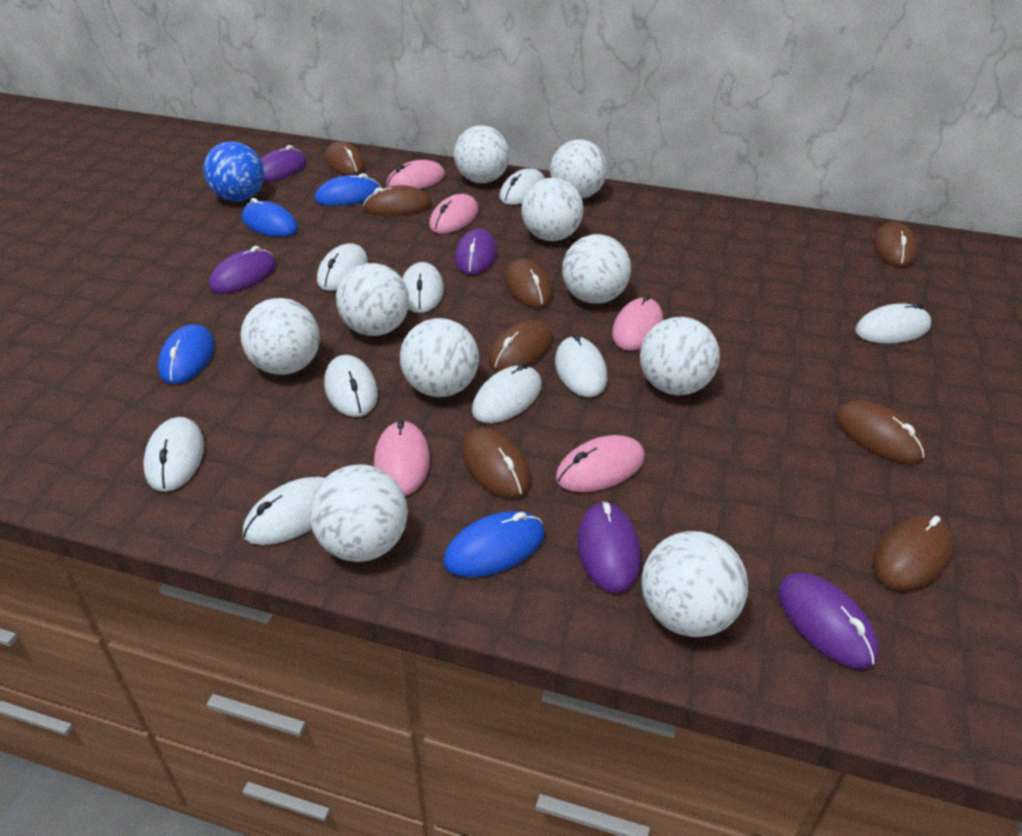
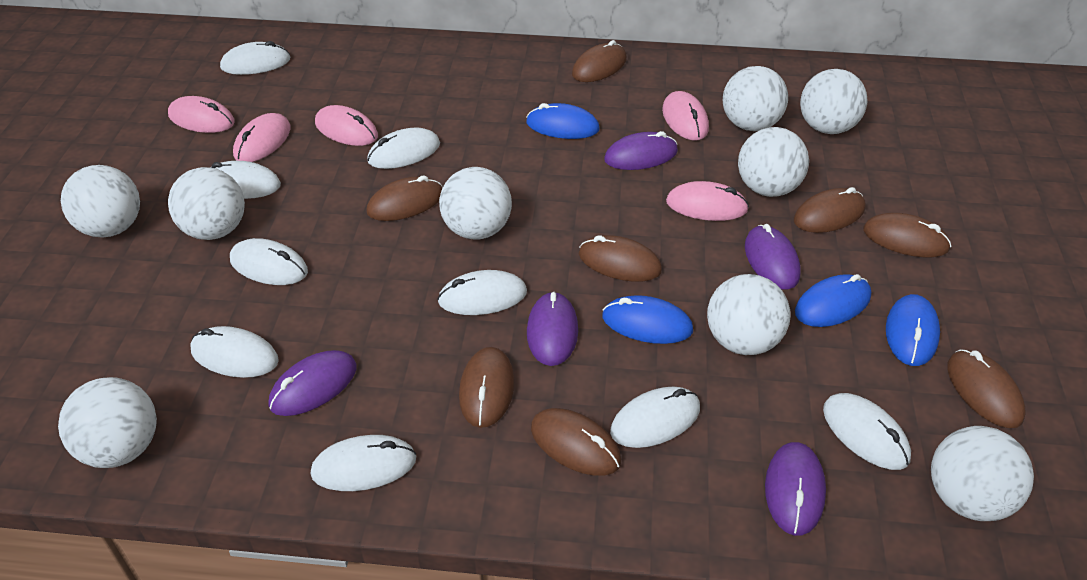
blue ball: [203,141,264,202] = 1 -> none = 0
white ball: [240,298,320,375] [310,465,408,562] [336,263,409,336] [400,318,479,397] [454,125,510,183] [521,177,584,241] [550,139,607,199] [562,234,631,304] [640,317,720,395] [642,531,748,637] = 10 -> [58,377,157,468] [61,165,140,238] [168,167,245,240] [439,167,512,240] [707,274,790,355] [723,66,788,131] [738,127,809,197] [800,69,867,134] [931,426,1034,521] = 9

